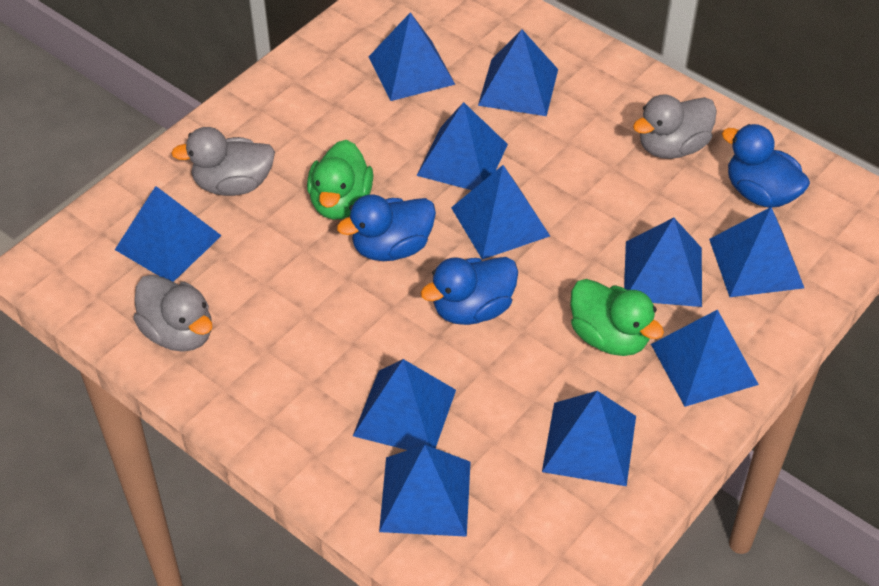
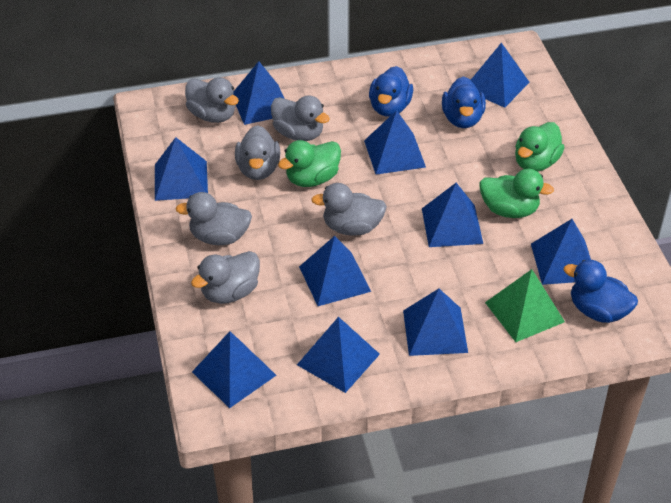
blue pyramid: [115,186,222,282] [353,359,456,450] [369,12,455,101] [379,445,471,537] [416,102,508,190] [451,165,550,260] [478,29,558,116] [542,391,636,486] [624,218,702,307] [651,309,759,407] [709,207,804,297] = 11 -> [155,137,208,201] [192,331,277,408] [233,61,285,125] [297,317,380,393] [299,236,371,306] [364,110,426,175] [403,289,468,356] [422,183,483,247] [471,43,530,108] [531,219,591,285] = 10
green duck: [307,140,373,219] [570,279,664,356] = 2 -> [278,140,341,187] [479,169,554,218] [515,122,565,172] = 3
green pyramid: none = 0 -> [485,269,565,342] = 1
grey duck: [133,275,212,352] [171,127,275,196] [633,95,717,159] = 3 -> [175,192,252,245] [185,77,239,123] [191,251,260,304] [235,125,280,180] [271,95,330,141] [311,183,387,236] = 6

